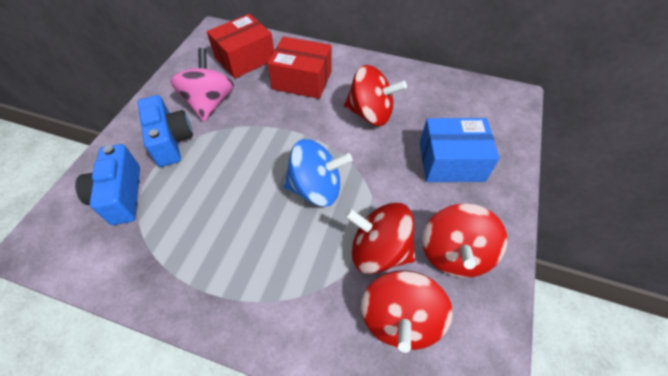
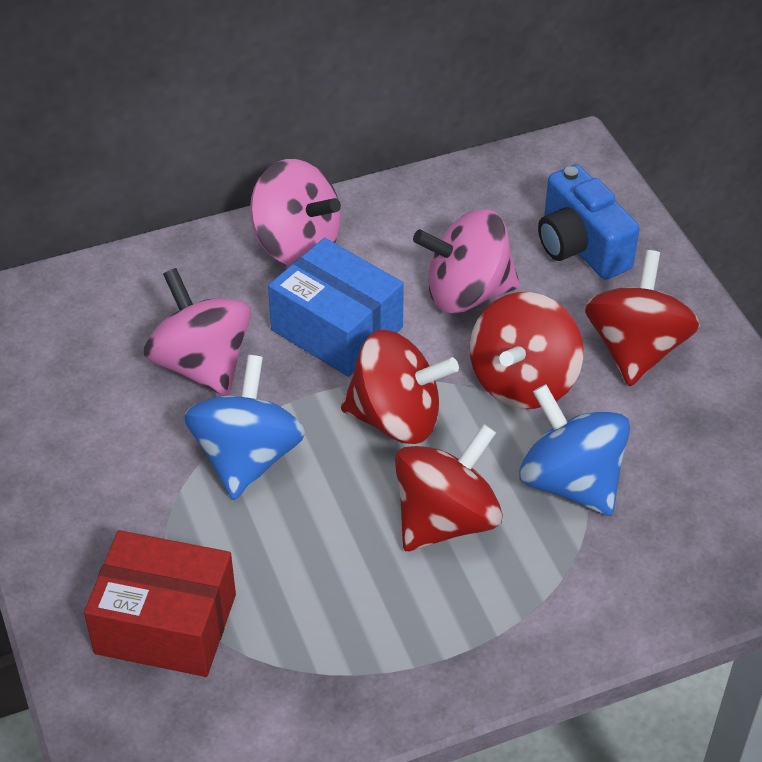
blue camera: [75,144,140,225] [137,95,193,167] = 2 -> [538,164,640,280] = 1
blue spinning top: [284,139,352,207] = 1 -> [184,355,306,500] [519,384,630,516] = 2
pink spinning top: [170,48,234,122] = 1 -> [144,268,251,396] [250,159,341,266] [413,209,520,313] = 3
red box: [207,14,274,79] [267,36,332,99] = 2 -> [84,530,236,677] = 1

